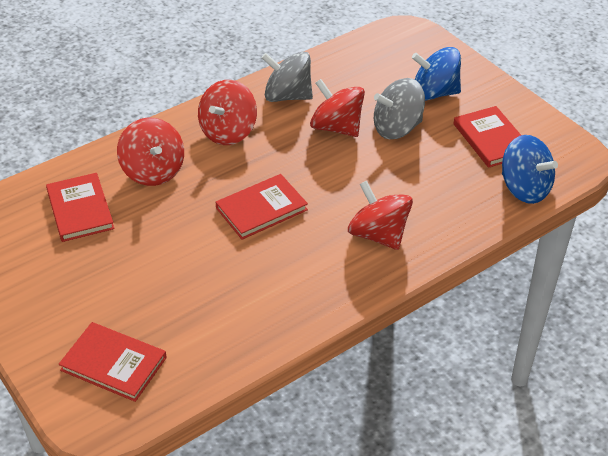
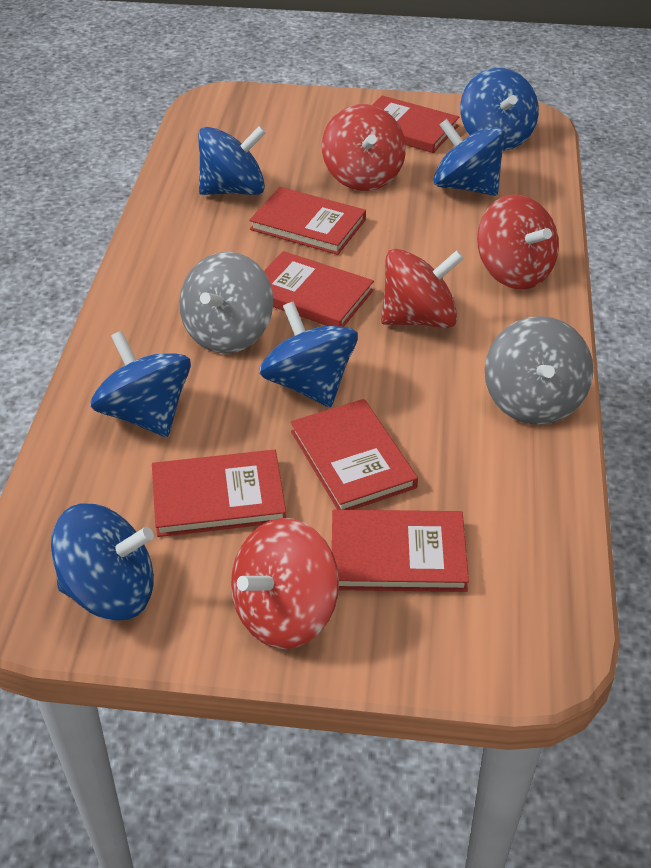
blue spinning top: [412,47,461,101] [502,135,558,204] = 2 -> [51,503,154,621] [90,331,191,437] [198,126,266,195] [259,301,358,408] [433,119,506,196] [460,68,539,150] = 6
red book: [46,173,114,242] [59,322,167,402] [216,174,308,240] [454,106,521,168] = 4 -> [152,450,286,537] [249,187,366,255] [264,251,374,327] [291,399,418,510] [332,510,469,592] [372,96,459,153] = 6

